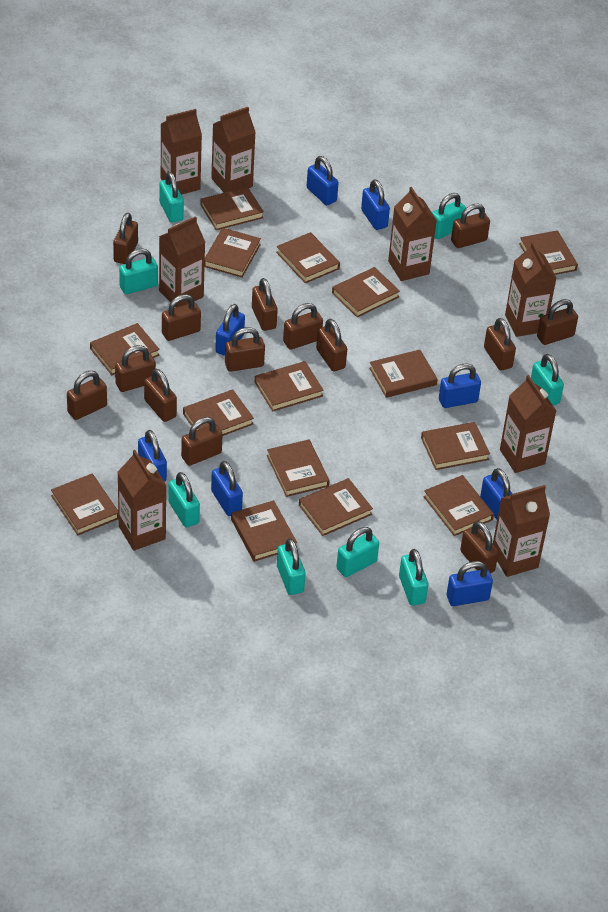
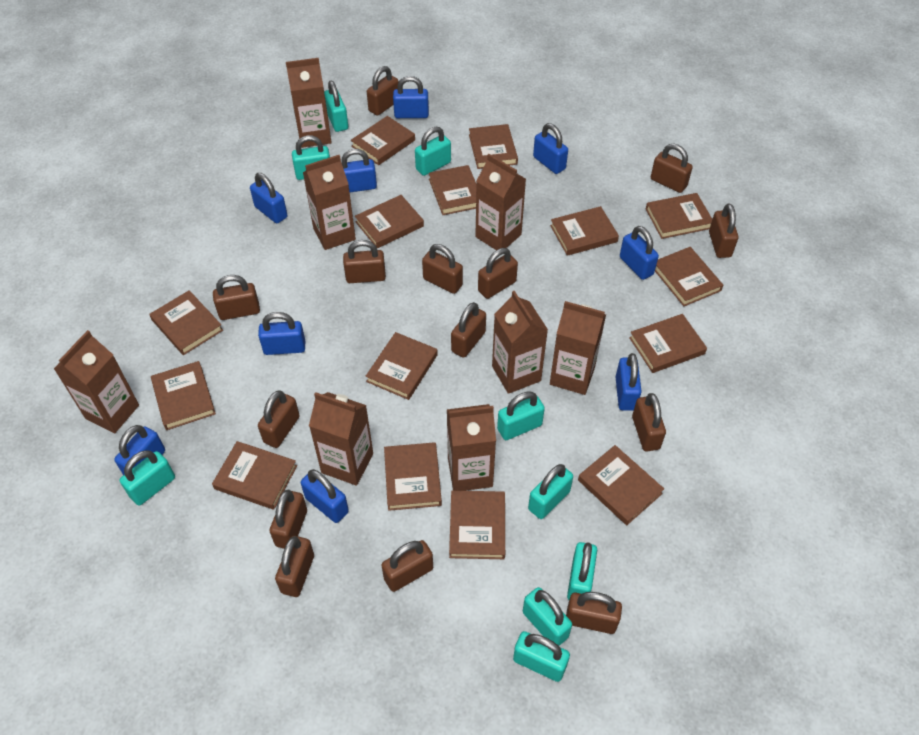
blue padlock: [138,430,167,482] [211,461,243,516] [215,304,245,356] [307,156,339,205] [361,179,390,230] [439,364,481,408] [447,561,493,606] [480,468,512,520] = 8 -> [114,425,165,475] [250,173,287,224] [258,312,305,355] [301,469,349,523] [341,149,377,192] [393,76,429,118] [533,123,568,174] [616,353,642,411] [620,226,659,280] = 9
turquoise padlock: [119,249,158,294] [159,172,184,223] [168,472,200,528] [277,538,306,595] [336,527,379,577] [399,549,428,606] [432,193,466,239] [531,354,564,406] = 8 -> [120,450,175,505] [292,135,330,180] [324,81,348,132] [415,127,451,176] [497,392,545,440] [513,631,570,682] [523,587,572,646] [528,464,573,519] [567,542,597,600] = 9

